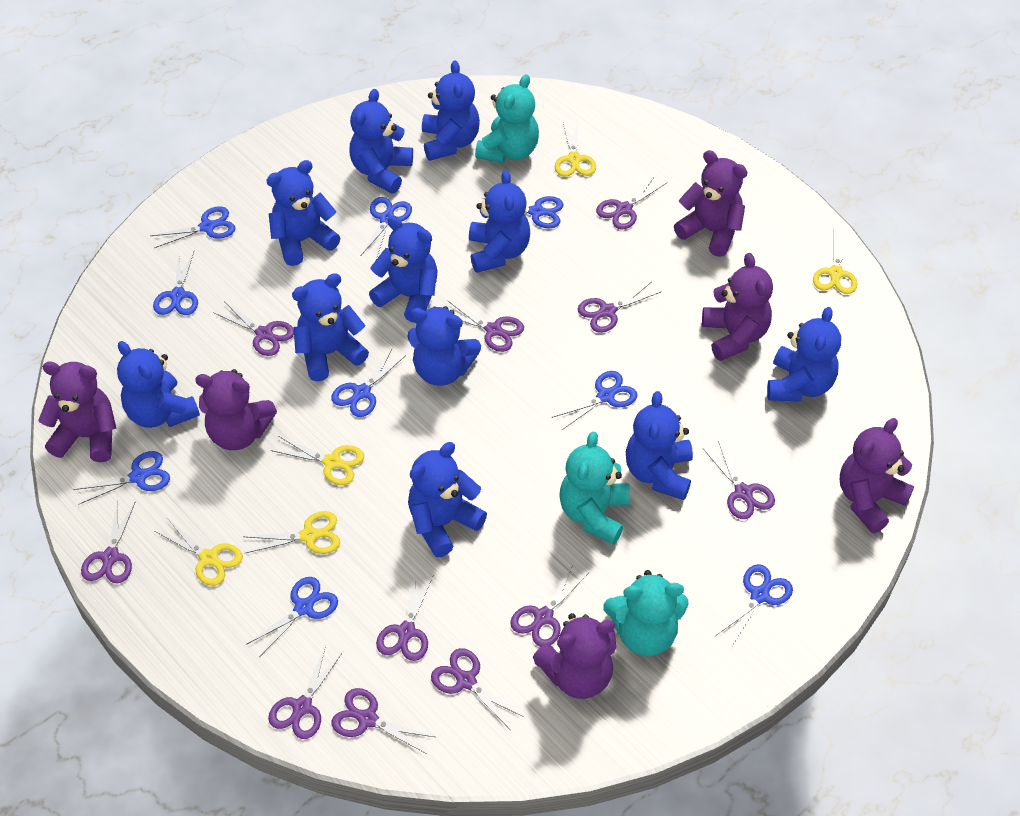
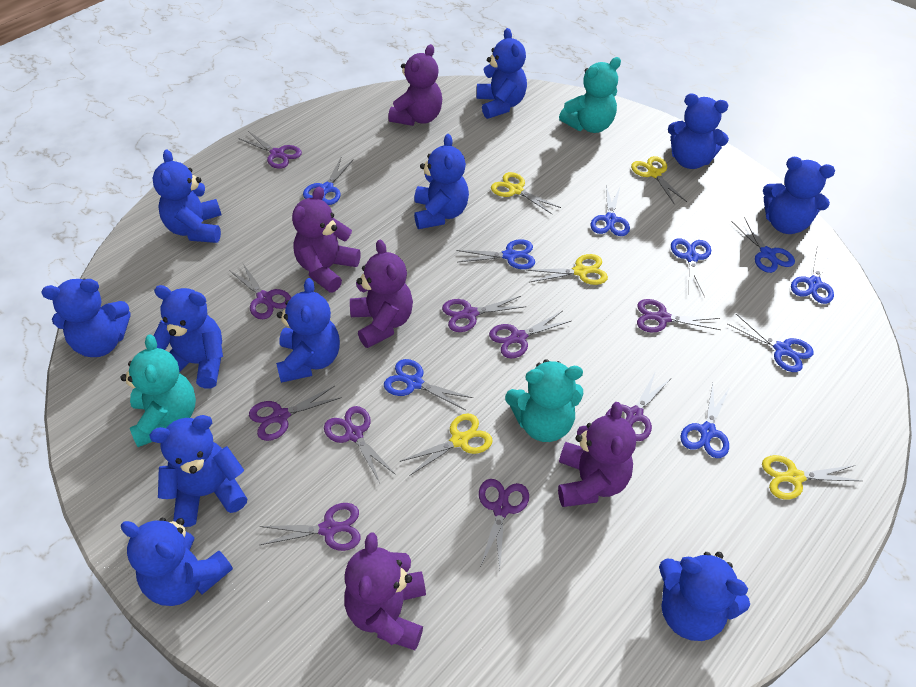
purple scissors: [81,500,135,583] [213,301,294,356] [268,645,343,739] [331,688,435,754] [376,575,433,661] [431,648,524,729] [447,300,524,352] [510,565,588,647] [577,282,661,333] [596,176,666,230] [703,441,775,519] = 11 -> [229,262,291,319] [238,131,302,169] [249,386,342,441] [259,503,361,551] [324,406,396,483] [442,296,526,332] [479,479,529,570] [489,311,571,358] [606,371,671,441] [637,299,721,332] = 10
purple teddy bear: [38,361,116,462] [195,369,277,450] [533,613,616,699] [674,150,747,257] [702,253,773,361] [840,418,914,533] = 6 -> [292,186,361,292] [345,532,426,650] [350,240,413,348] [388,44,442,126] [558,402,636,507] = 5

